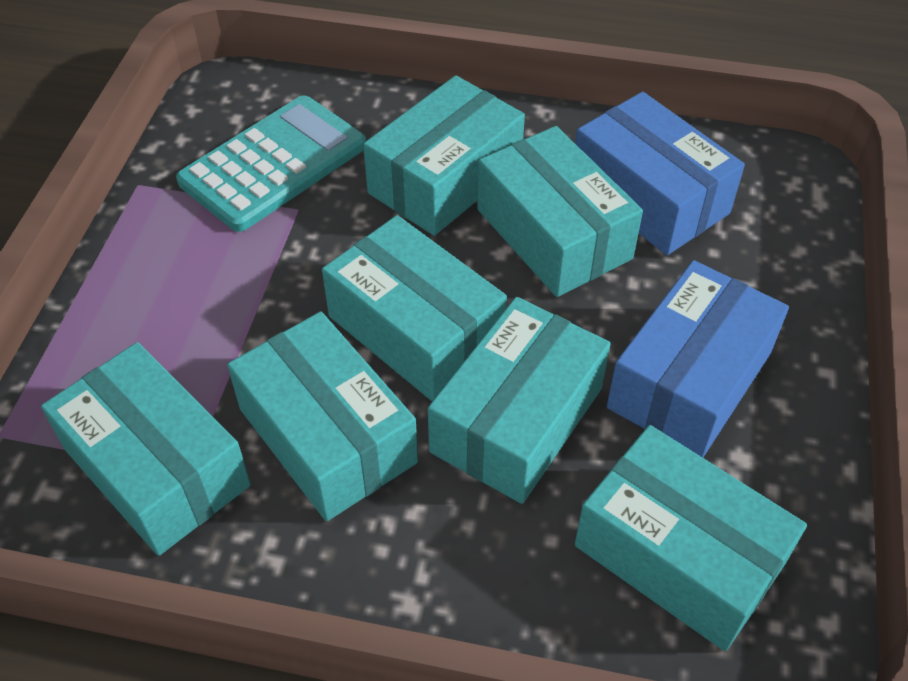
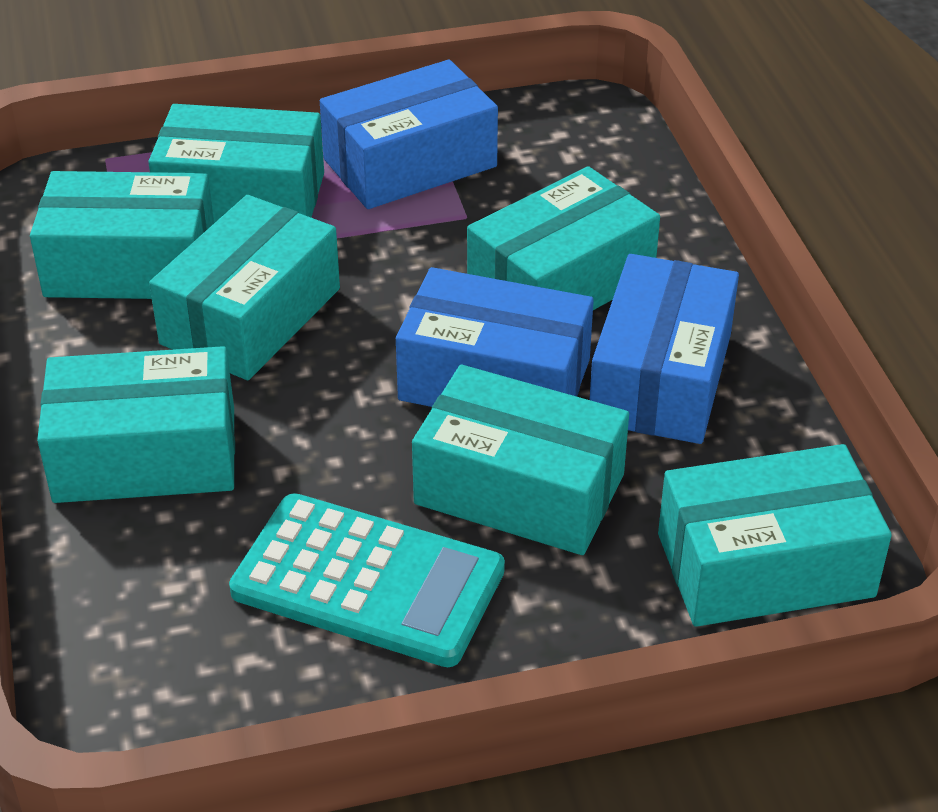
blue box: [575,92,745,255] [607,260,789,458] = 2 -> [320,60,498,209] [396,267,594,407] [590,254,739,444] = 3

